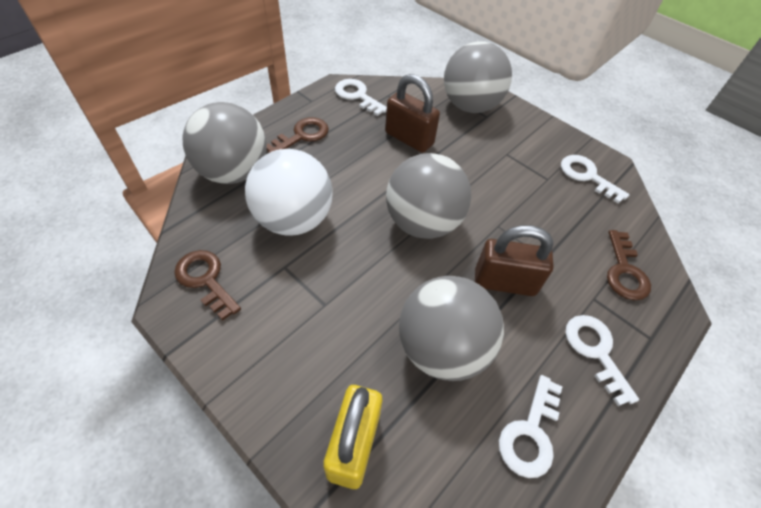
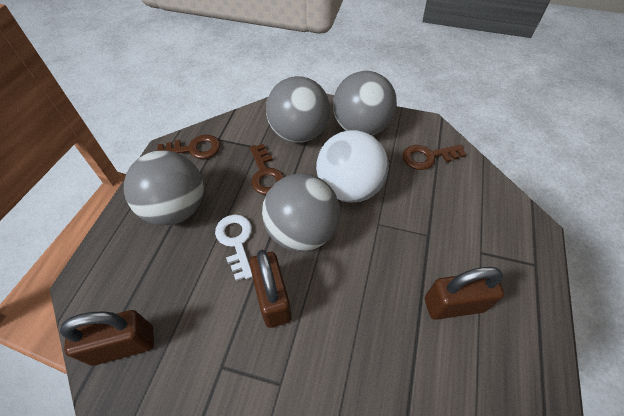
brown padlock: [385,74,440,153] [475,225,554,296] = 2 -> [60,310,154,366] [249,250,292,328] [425,267,504,320] = 3
white key: [335,79,387,116] [499,375,562,478] [561,155,629,204] [565,315,639,406] = 4 -> [215,214,252,281] = 1
yellow padlock: [323,385,382,489] = 1 -> none = 0

